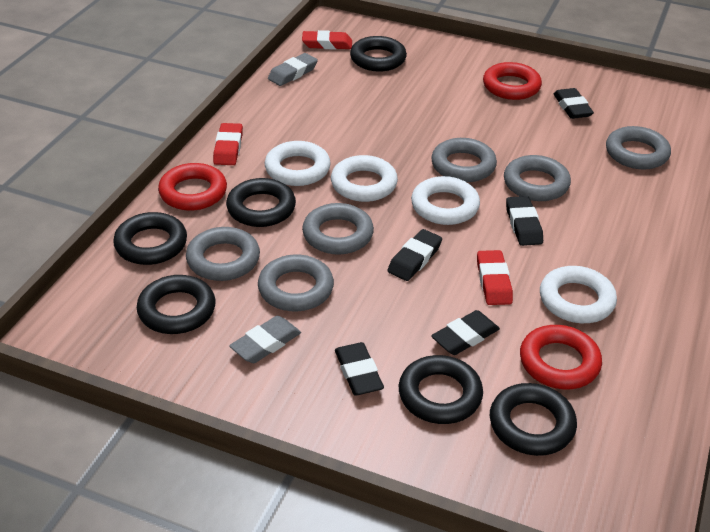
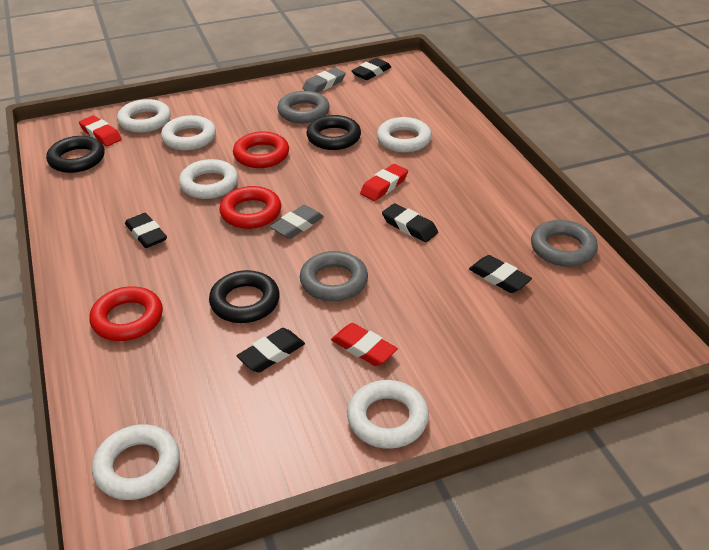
black ring: [113,212,187,265] [137,275,216,334] [226,178,296,227] [350,36,407,72] [399,355,483,424] [490,383,577,456] = 6 -> [46,136,105,173] [209,270,280,323] [306,115,361,150] = 3
grey ring: [186,227,260,281] [258,254,334,311] [302,203,374,255] [431,138,497,182] [504,155,571,201] [606,126,671,170] = 6 -> [277,91,330,123] [300,251,368,301] [531,220,598,267] = 3
white ring: [265,141,331,186] [331,155,398,202] [411,176,480,225] [540,266,617,323] = 4 -> [92,424,180,500] [117,99,171,133] [161,115,216,150] [179,159,238,199] [347,380,429,449] [377,117,432,152] = 6

